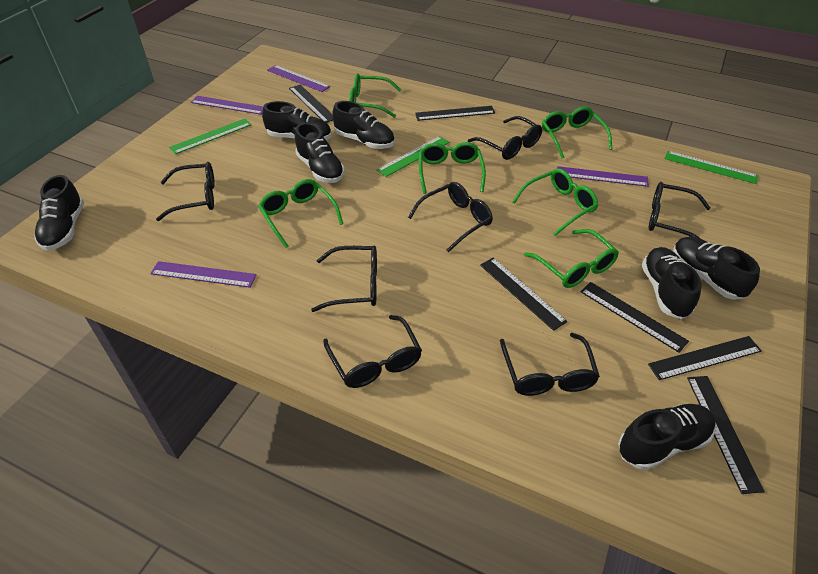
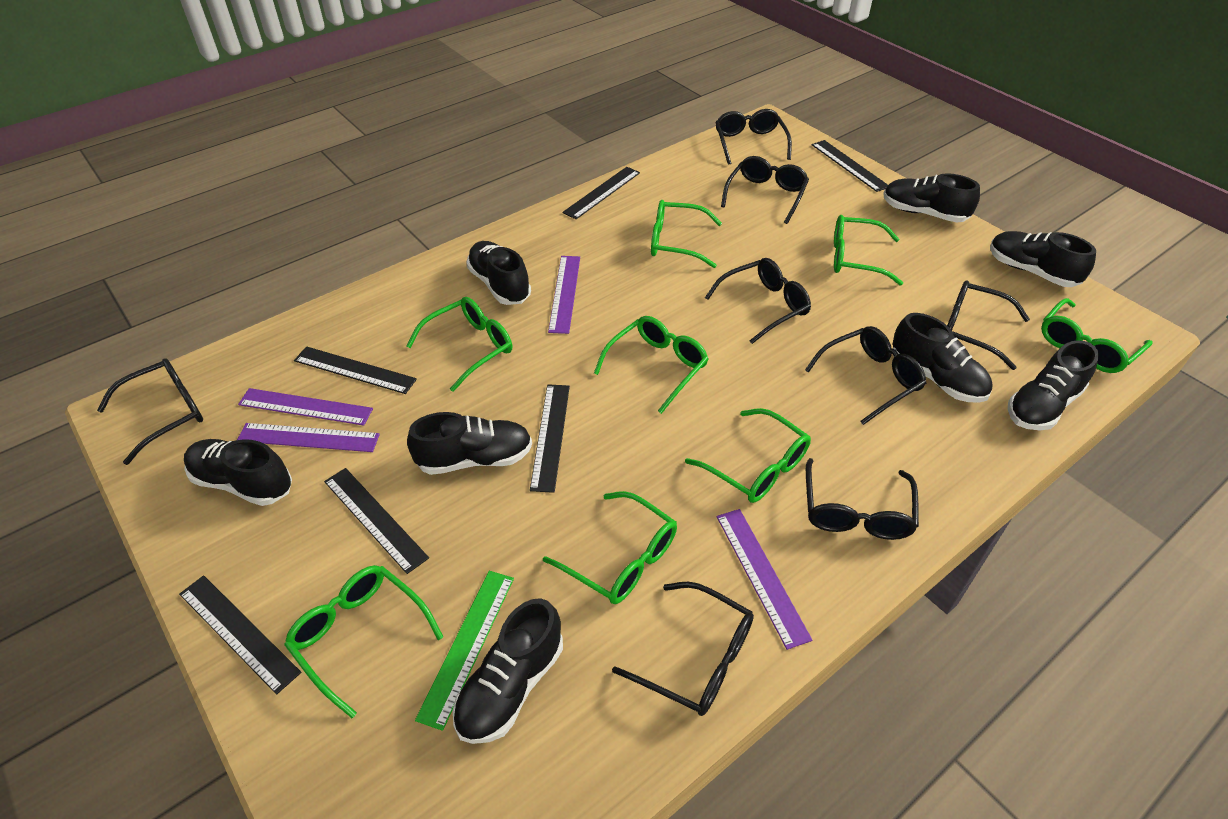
black glasses: [156,162,215,221] [311,246,377,312] [323,315,422,388] [408,182,493,252] [468,116,542,160] [500,333,600,396] [649,182,711,239] = 7 -> [97,358,203,465] [612,582,754,716] [705,258,811,344] [715,109,792,165] [721,156,809,224] [805,326,926,425] [806,458,919,540] [947,281,1030,370] = 8
black shoe: [34,175,84,251] [262,101,331,140] [295,123,345,183] [332,101,395,149] [618,404,716,470] [642,247,701,319] [673,237,760,300] = 7 -> [184,439,292,506] [407,412,532,475] [453,598,563,744] [466,241,531,305] [883,173,980,222] [893,313,993,403] [990,231,1096,287] [1008,340,1099,430] = 8
green glasses: [258,179,343,248] [349,73,401,118] [419,142,486,194] [512,168,598,236] [524,229,619,288] [542,107,612,159] = 6 -> [284,565,444,718] [406,297,512,392] [543,491,677,604] [594,316,708,414] [651,200,722,268] [685,408,811,503] [834,215,903,286] [1041,298,1153,373] = 8
green ruler: [169,119,251,154] [376,136,450,177] [664,151,758,184] = 3 -> [415,571,514,731] = 1

